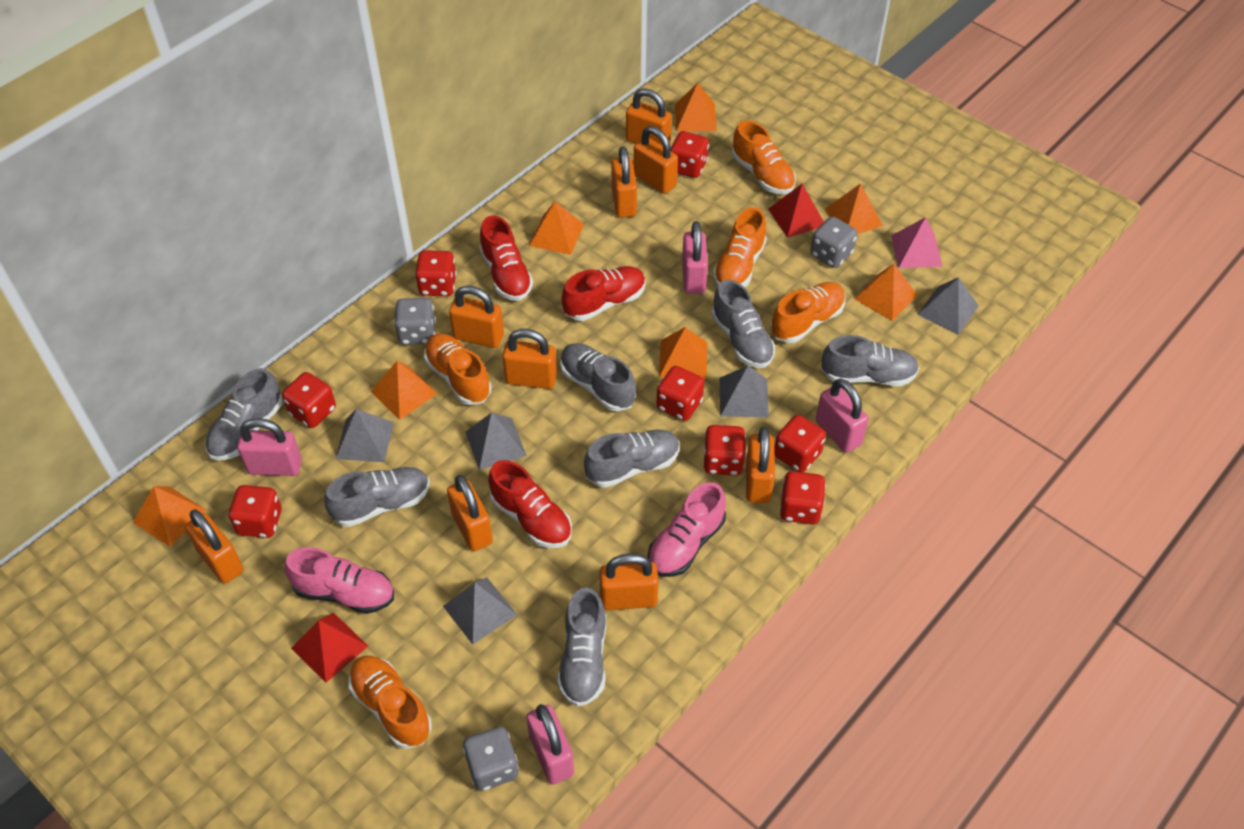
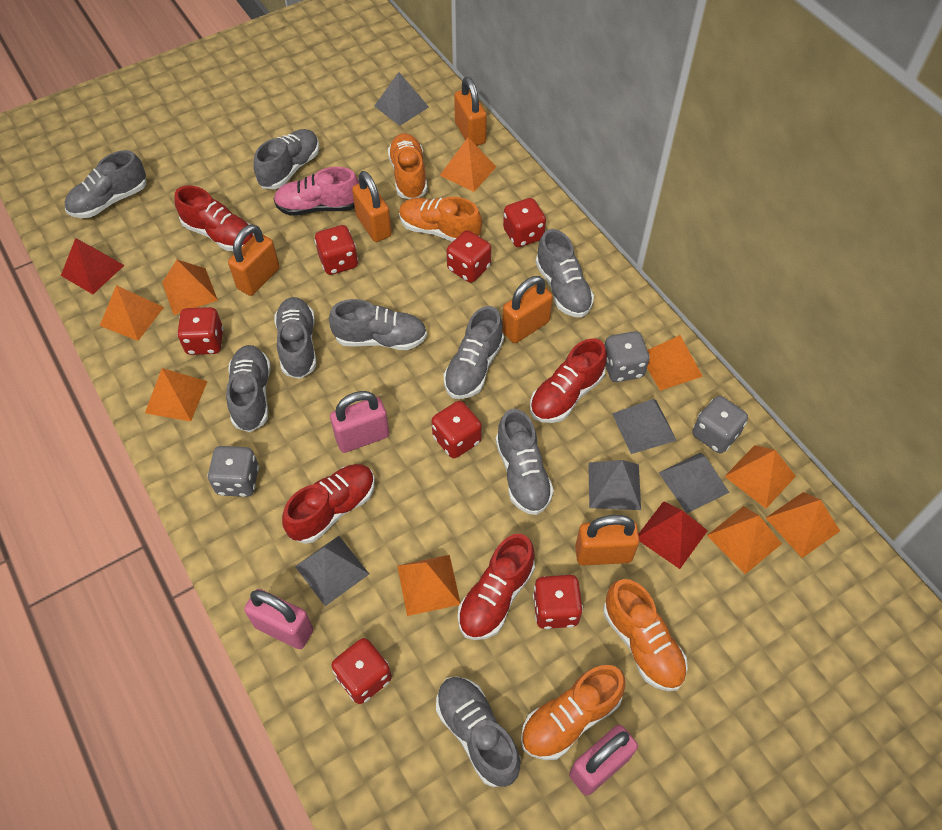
grey shoe: [205,368,283,460] [324,467,430,527] [557,587,606,707] [560,343,636,412] [584,429,680,488] [712,280,775,368] [822,335,919,386] = 7 -> [64,150,146,218] [226,345,270,432] [253,129,319,189] [274,297,316,379] [329,299,427,350] [436,676,520,787] [444,306,504,399] [496,409,554,515] [535,229,594,317] = 9
orange padlock: [185,510,243,583] [447,475,493,551] [449,286,504,348] [502,329,557,389] [599,554,659,610] [611,146,637,218] [626,88,672,146] [634,126,678,194] [746,427,775,503] = 9 -> [228,224,280,296] [352,171,392,242] [454,77,487,146] [502,276,553,343] [575,515,640,565] = 5
orange pyramid: [133,486,206,547] [371,361,438,420] [529,201,584,255] [659,327,707,379] [675,83,717,131] [825,183,883,234] [855,264,917,321] = 7 -> [100,285,164,341] [145,368,207,421] [162,260,218,315] [397,555,460,616] [440,137,496,192] [647,335,703,391] [707,506,782,574] [724,445,796,508] [766,492,840,558] = 9
orange shoe: [349,656,432,749] [424,334,491,405] [713,207,767,287] [732,120,796,194] [771,282,845,343] = 5 -> [388,133,427,199] [399,197,482,242] [521,665,625,760] [603,579,688,691] = 4
pink padlock: [237,418,302,476] [526,704,574,784] [682,221,708,294] [816,379,869,453] = 4 -> [244,589,313,649] [330,391,389,453] [569,725,638,796] = 3
pink pyramid: [891,217,942,268] = 1 -> none = 0
pink shoe: [285,547,394,614] [648,482,726,577] = 2 -> [273,167,359,216] = 1
red dice: [228,485,282,538] [282,372,336,428] [415,250,457,296] [657,366,704,421] [671,131,709,178] [704,425,746,476] [774,415,826,472] [780,471,826,524] = 8 -> [177,307,224,355] [315,225,358,275] [331,638,392,704] [432,401,482,458] [447,230,491,283] [503,198,546,247] [533,575,583,629] = 7
red shoe: [479,215,533,301] [488,460,572,548] [562,266,646,321] = 3 -> [174,185,254,251] [282,464,375,544] [458,534,535,640] [530,338,607,423] = 4

